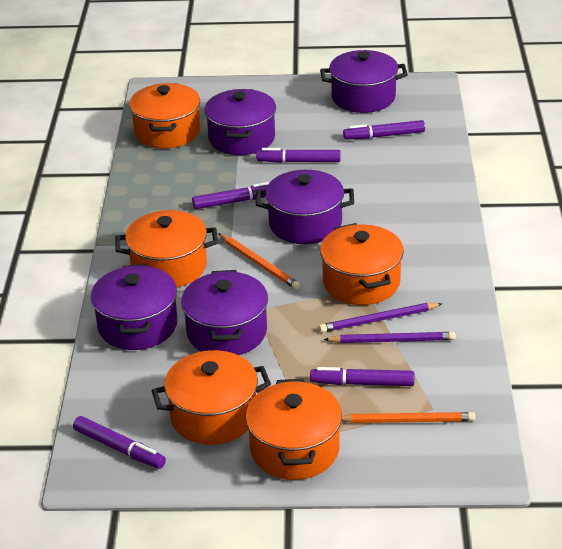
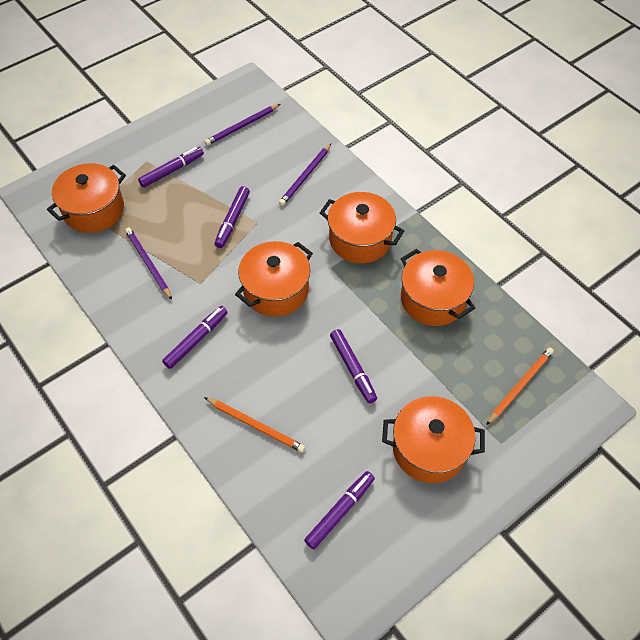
purple pencil: [319,303,442,332] [324,332,456,343] = 2 -> [125,227,172,300] [205,104,280,146] [279,144,331,206] = 3
purple pot: [91,264,178,350] [181,270,268,355] [204,89,276,155] [256,170,354,244] [320,50,408,113] = 5 -> none = 0

